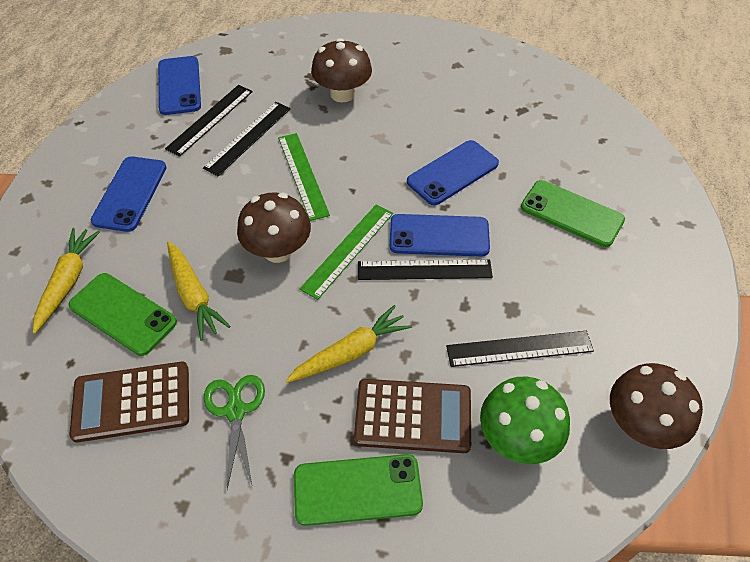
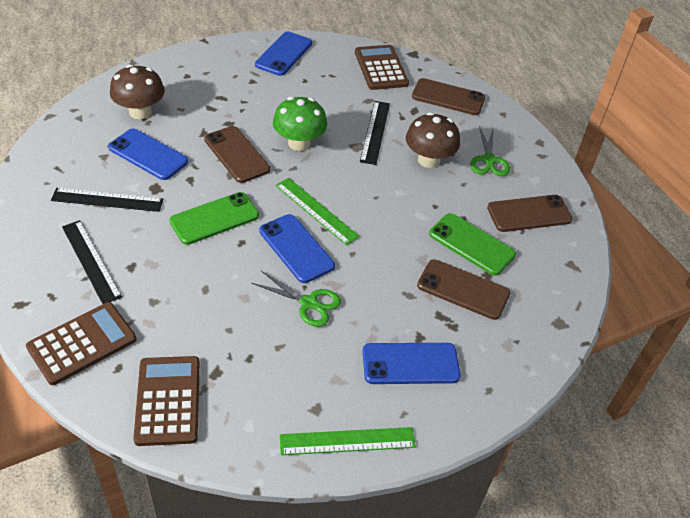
black ruler: [165,85,253,157] [203,102,291,176] [358,260,493,280] [446,331,594,367] = 4 -> [51,188,163,212] [62,220,122,304] [360,101,390,165] = 3
brown calculator: [69,362,189,443] [354,379,471,453] = 2 -> [26,302,136,385] [133,356,200,446] [355,45,409,90] = 3
brown mushroom: [237,192,311,263] [311,38,372,103] [610,363,703,449] = 3 -> [110,64,165,119] [406,112,460,168] = 2
brown phone: none = 0 -> [204,126,270,183] [412,78,485,115] [417,259,510,320] [487,195,573,232] = 4
green phone: [68,273,177,356] [294,454,423,526] [521,180,625,247] = 3 -> [169,192,259,245] [429,213,516,276] = 2
green scissors: [204,375,265,489] = 1 -> [252,271,341,327] [470,126,510,176] = 2
yellow carrot: [33,228,100,334] [167,241,230,341] [286,305,412,383] = 3 -> none = 0

